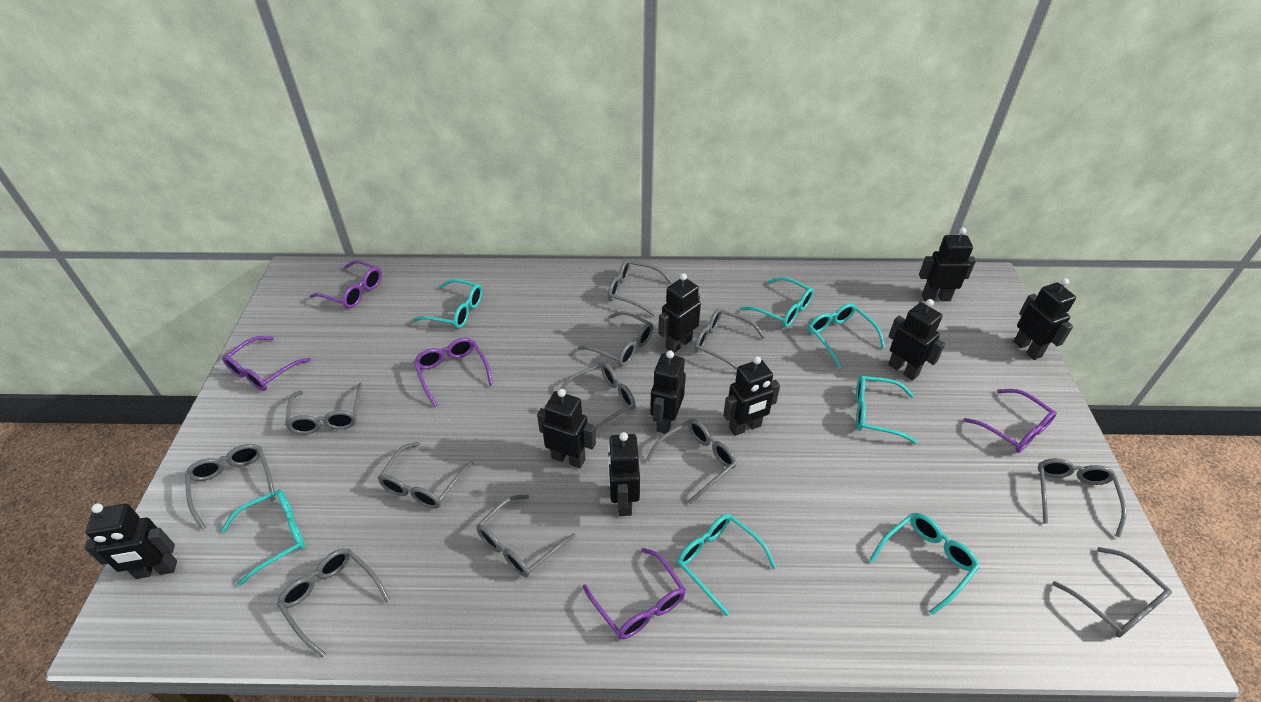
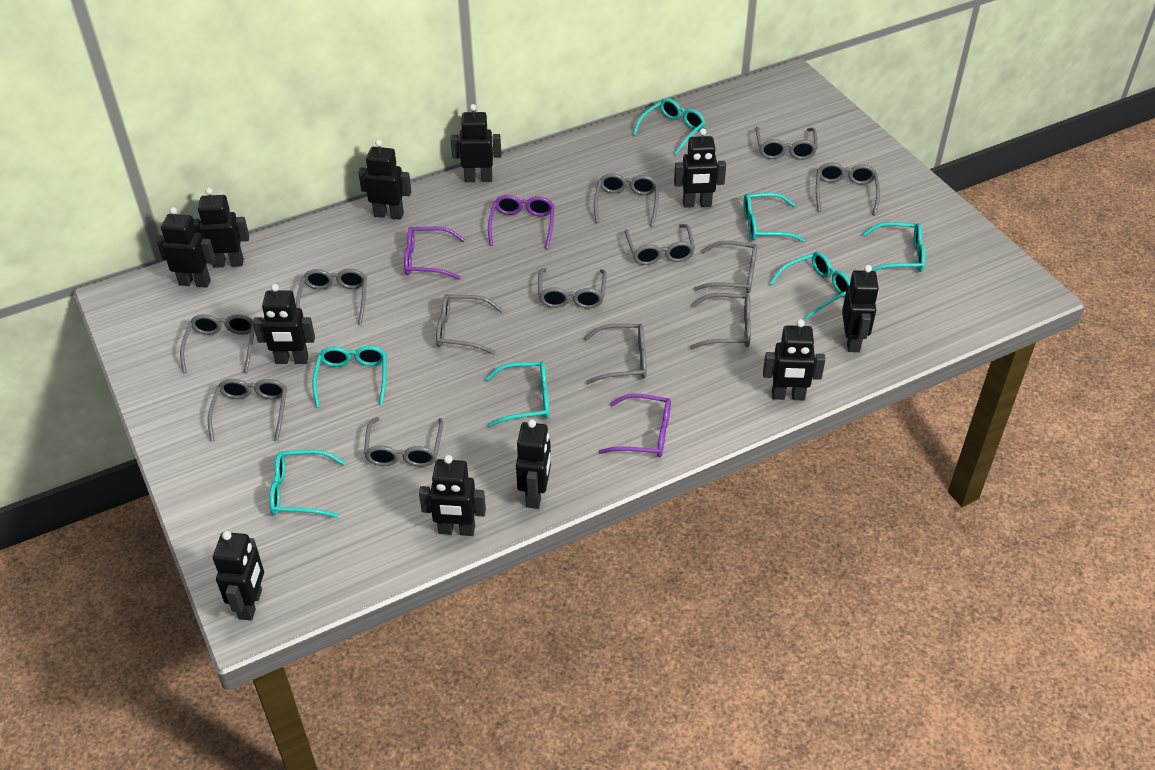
black robot: [84,503,177,579] [537,389,596,468] [608,432,640,516] [650,351,686,434] [658,273,701,353] [723,356,780,436] [888,299,945,381] [919,228,976,301] [1013,278,1076,360] = 9 -> [156,207,216,288] [193,188,249,268] [213,531,264,620] [253,284,315,364] [358,140,412,220] [419,455,486,536] [451,104,501,182] [516,419,551,509] [674,128,726,208] [763,319,825,400] [842,265,879,352] = 11
grey glasses: [185,444,276,530] [277,548,390,658] [285,383,362,434] [378,442,473,509] [476,494,576,577] [560,362,636,430] [578,311,653,366] [608,259,672,316] [646,419,737,504] [695,308,765,370] [1038,458,1126,537] [1053,547,1172,637] = 12 -> [180,314,255,373] [208,379,287,442] [296,269,367,325] [364,417,443,467] [436,294,503,355] [538,268,607,309] [584,324,647,384] [594,173,658,227] [625,224,695,265] [690,293,751,349] [694,241,757,293] [755,127,818,160] [816,163,880,216] = 13
purple glasses: [222,336,311,391] [310,260,382,308] [414,338,493,407] [583,548,686,639] [963,389,1057,453] = 5 -> [404,227,465,280] [488,195,554,249] [599,394,671,457] = 3

